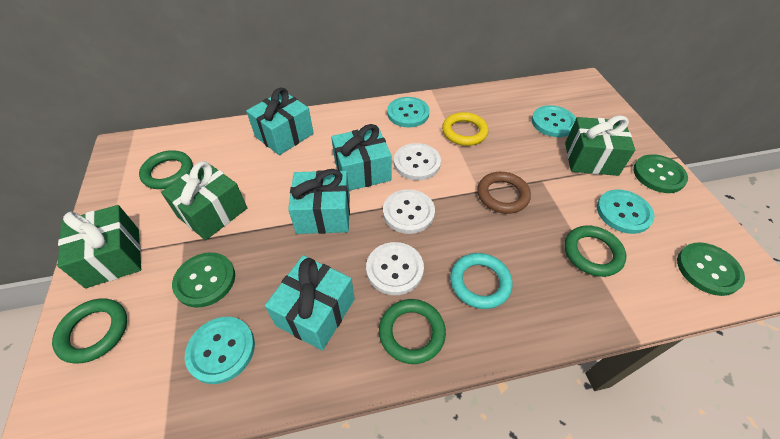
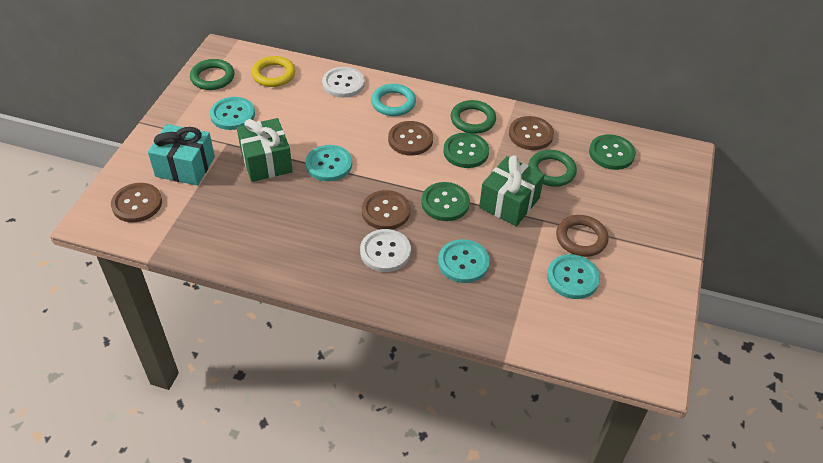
brown button: none = 0 -> [111,183,162,222] [362,190,410,230] [388,121,433,156] [509,116,554,150] = 4
green gift: [58,205,141,288] [161,161,247,240] [565,115,635,176] = 3 -> [237,118,293,182] [479,155,545,226] = 2
green ring: [52,298,127,364] [139,150,193,189] [379,299,446,364] [564,225,627,277] = 4 -> [190,59,234,90] [451,100,496,134] [528,150,577,187] = 3
turquoise gift: [246,87,314,155] [265,255,355,351] [288,169,350,234] [331,124,391,191] = 4 -> [148,124,215,186] = 1
white button: [366,242,424,295] [383,189,435,234] [394,143,441,180] = 3 -> [322,67,365,98] [360,229,411,272] = 2

